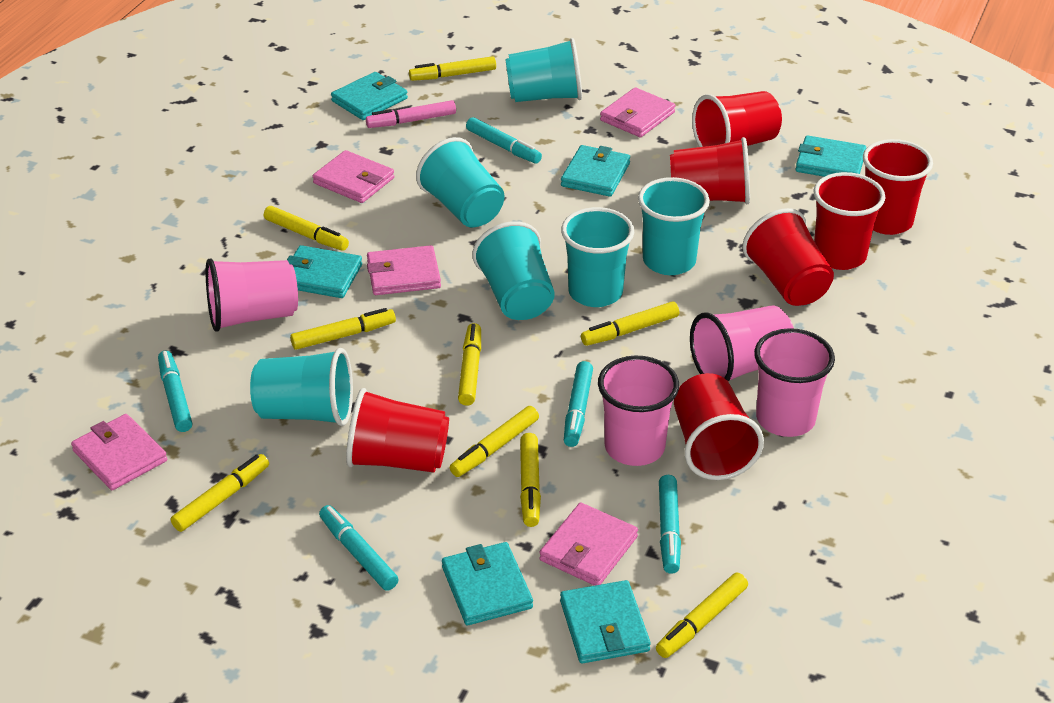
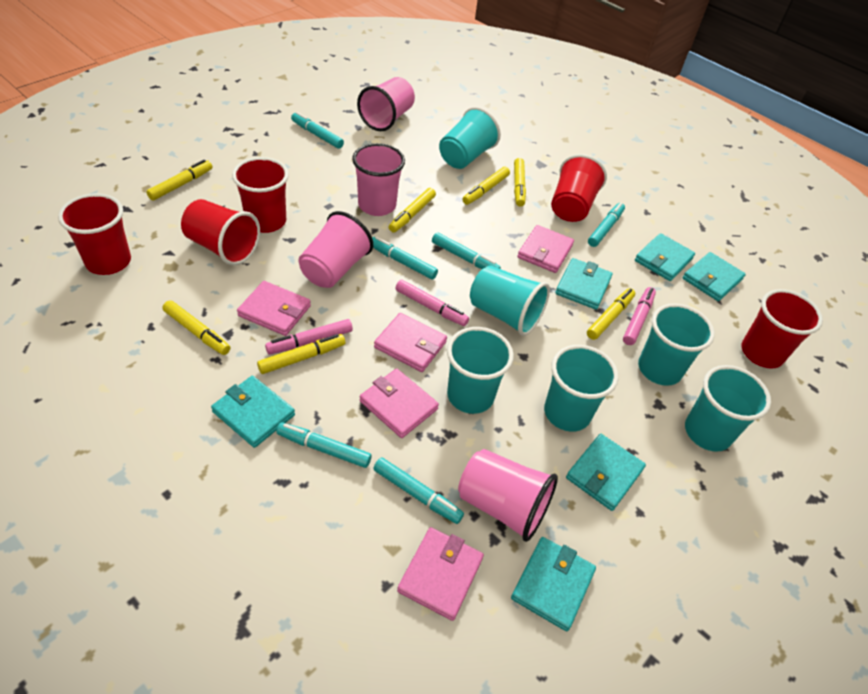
pink marker: [366,100,456,128] = 1 -> [265,319,353,354] [395,280,469,326] [623,287,656,345] = 3
red cup: [346,388,449,472] [670,137,750,204] [674,373,764,480] [692,91,782,147] [742,208,834,306] [813,172,886,270] [863,139,933,235] = 7 -> [58,193,131,275] [181,199,260,265] [232,157,289,233] [551,154,607,222] [741,289,823,369] = 5
turquoise marker: [158,351,192,432] [319,505,399,591] [466,117,542,164] [564,361,593,447] [659,475,681,574] = 5 -> [276,422,372,468] [291,112,344,149] [372,236,438,279] [373,457,464,524] [432,232,501,269] [588,202,625,247] = 6
yellow marker: [171,454,269,532] [264,206,349,251] [290,308,396,350] [409,56,496,81] [450,406,539,477] [458,323,481,406] [520,433,541,527] [581,302,679,346] [656,573,748,658] = 9 -> [146,160,213,201] [163,300,230,355] [257,334,345,374] [389,188,436,233] [462,167,510,205] [514,158,526,207] [587,288,635,340] = 7

